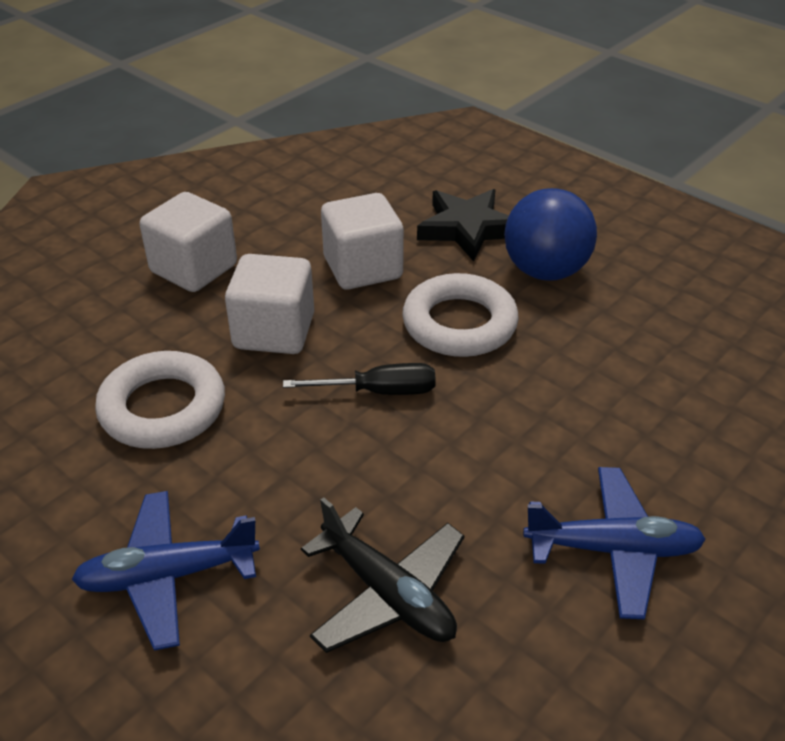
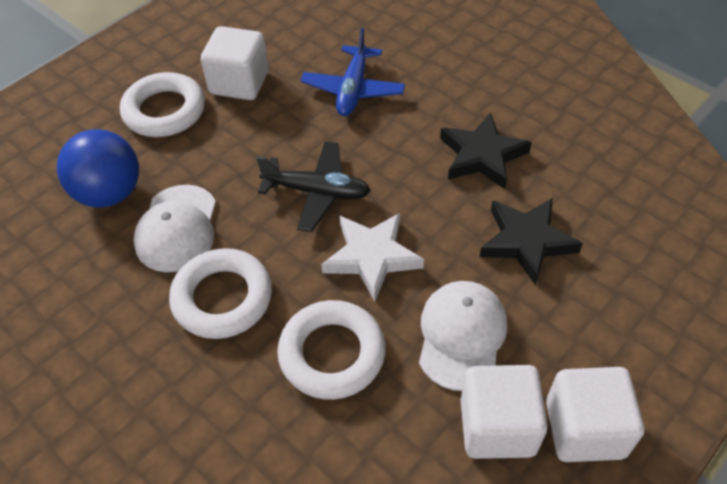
black screwdriver: [283,363,436,395] = 1 -> none = 0
black star: [417,189,509,262] = 1 -> [440,112,532,189] [480,198,583,285] = 2
blue plane: [72,491,260,651] [523,467,706,619] = 2 -> [300,28,405,116] = 1
white cap: none = 0 -> [133,185,216,272] [419,281,507,391] = 2
white ring: [95,351,225,449] [402,273,519,357] = 2 -> [120,72,205,137] [169,248,272,339] [277,300,386,400] = 3
white star: none = 0 -> [321,213,424,302] = 1

